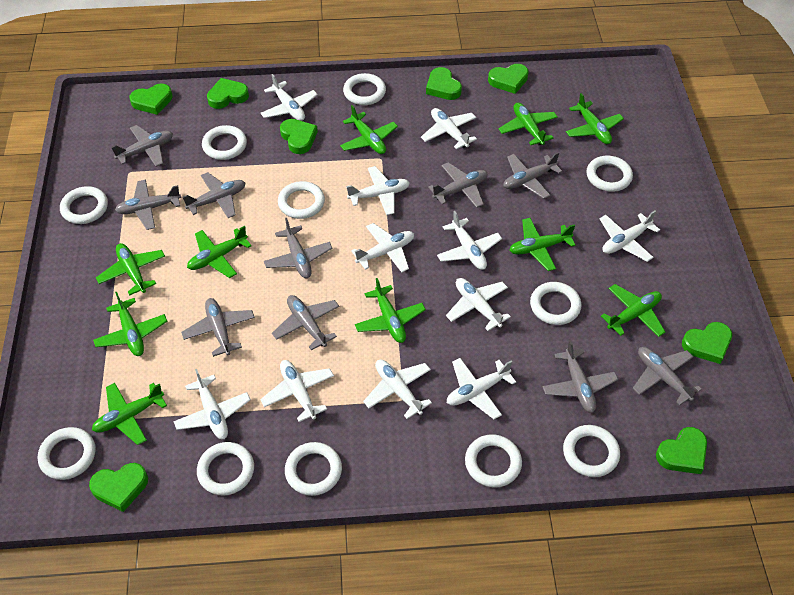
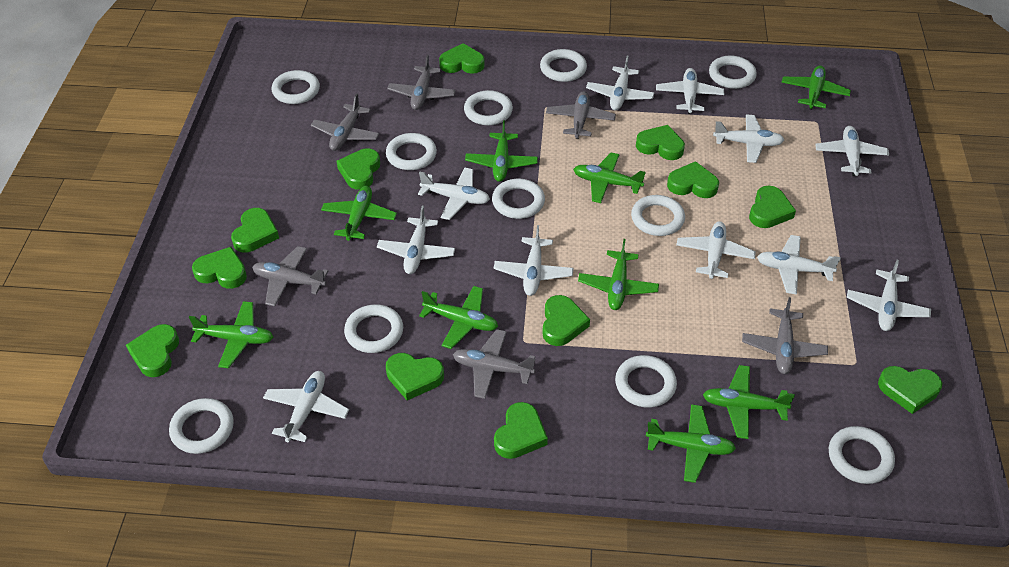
green heart: [89,463,148,512] [130,83,173,115] [207,78,249,109] [280,119,318,154] [426,67,462,100] [488,64,529,94] [656,427,707,474] [682,322,732,364] = 8 -> [126,324,179,377] [192,247,247,289] [231,208,279,253] [337,148,380,190] [386,353,444,400] [439,43,485,74] [494,402,548,459] [542,295,590,346] [636,125,685,160] [667,161,719,198] [749,186,796,228] [878,366,942,414] = 12
green plane: [92,383,167,445] [93,292,167,356] [96,243,165,296] [187,226,252,278] [340,105,398,154] [355,278,426,343] [498,103,558,145] [509,218,576,271] [566,93,624,144] [601,284,665,337] = 10 -> [189,301,273,368] [321,186,397,241] [419,286,498,349] [465,120,538,182] [573,152,646,203] [578,239,659,310] [646,404,736,483] [703,365,795,439] [781,65,851,110] = 9
grey plane: [111,125,173,167] [115,180,181,230] [181,298,255,357] [183,172,245,218] [264,218,333,278] [272,295,339,350] [428,162,488,208] [504,152,562,199] [543,340,618,413] [633,347,702,405] = 10 -> [252,246,328,306] [311,93,379,151] [387,54,456,110] [453,329,535,399] [546,91,616,139] [742,297,828,374] = 6

